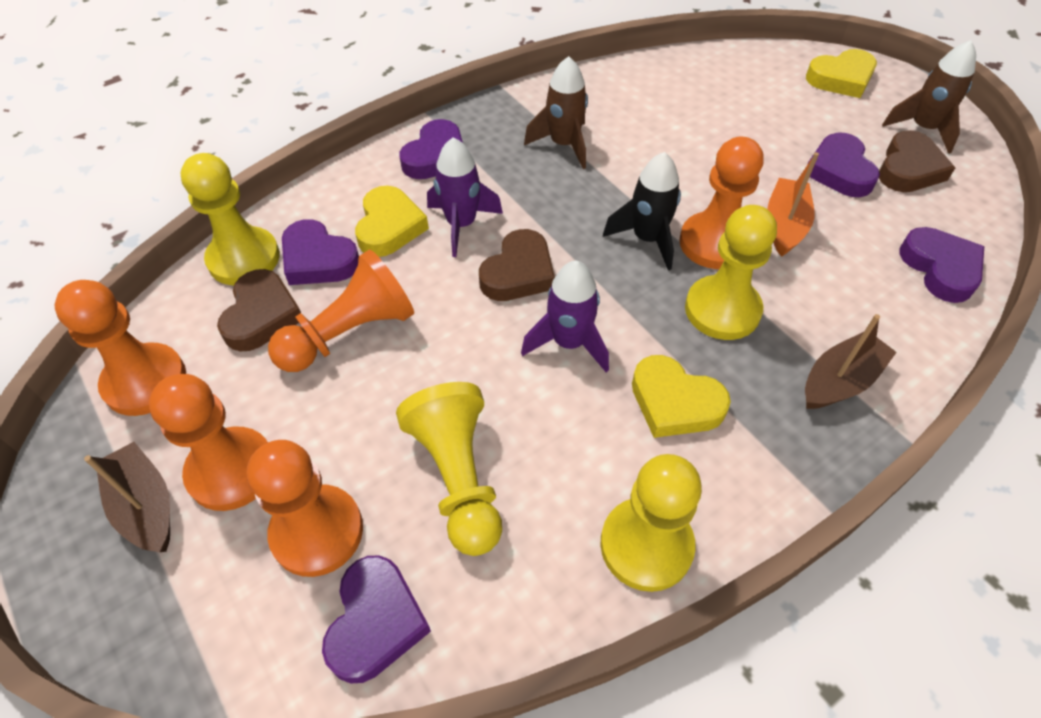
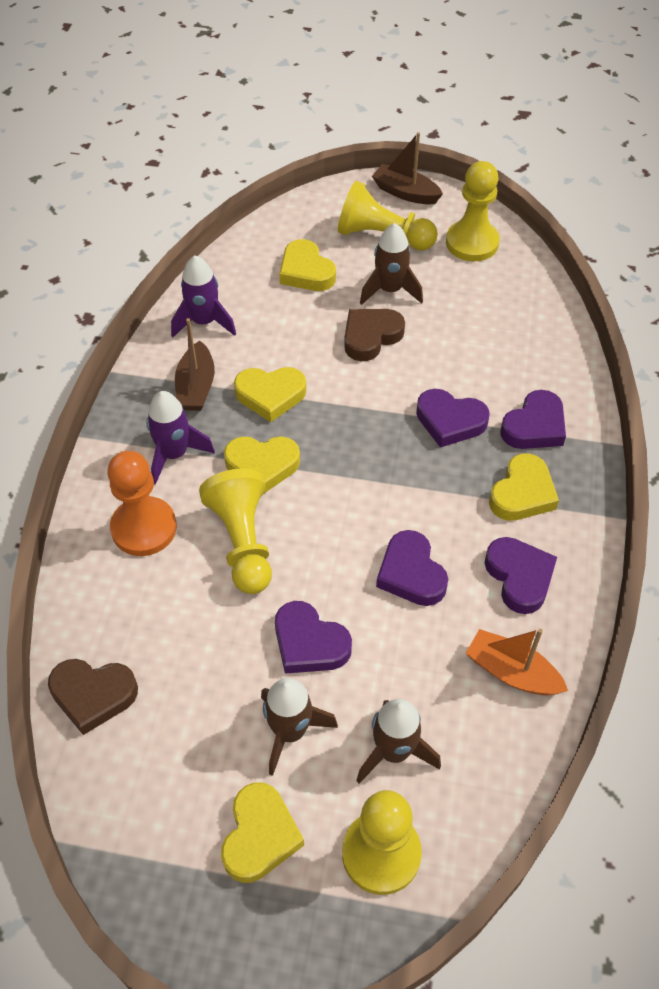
black rocket: [603,152,681,270] = 1 -> none = 0
brown heart: [217,269,301,352] [479,229,555,301] [879,130,955,192] = 3 -> [48,659,138,735] [344,309,405,361] = 2
brown rocket: [524,56,588,169] [882,40,976,154] = 2 -> [261,678,338,776] [356,699,441,784] [360,223,423,305] = 3
orange pawn: [55,280,186,416] [149,374,268,511] [247,440,363,577] [268,250,414,372] [679,137,764,269] = 5 -> [107,451,177,556] = 1
yellow heart: [355,186,429,257] [632,355,731,438] [806,49,877,98] = 3 -> [221,782,304,883] [224,436,300,493] [234,367,306,422] [279,239,336,291] [489,453,559,521] = 5

